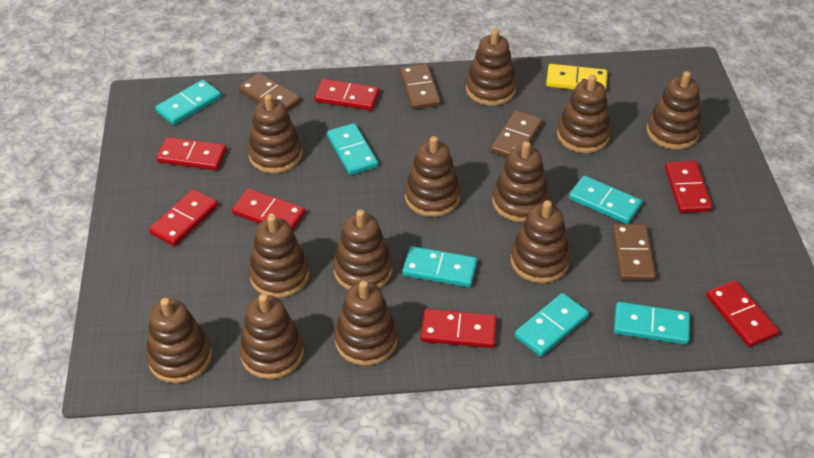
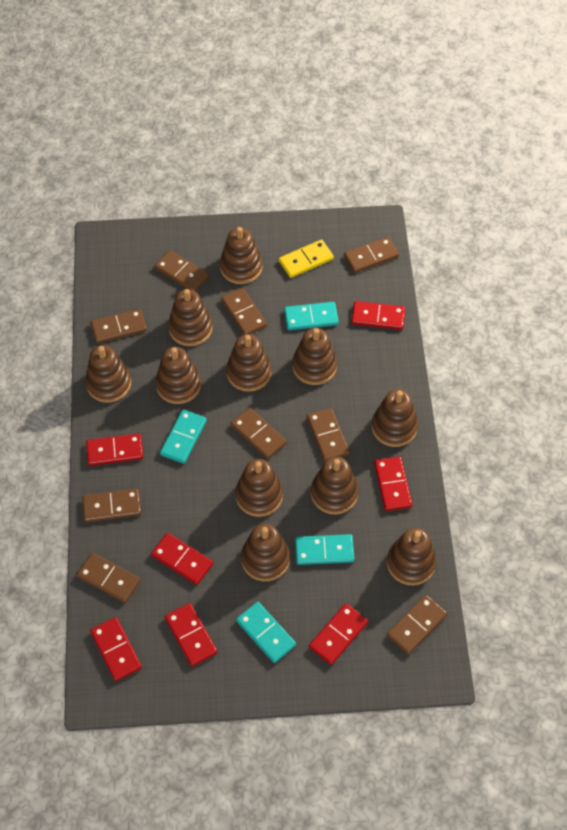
brown domino: [238,73,301,112] [400,64,441,109] [491,110,543,158] [612,224,656,281] = 4 -> [77,553,140,603] [82,488,141,522] [91,309,147,343] [155,250,209,291] [221,287,267,335] [231,408,287,459] [307,408,350,461] [344,237,399,273] [387,595,447,654] = 9
brown stacking toy: [146,298,212,383] [239,294,304,379] [248,94,302,173] [249,215,309,298] [333,210,393,290] [335,281,397,366] [405,136,461,217] [466,29,517,106] [492,141,549,222] [511,200,570,283] [557,75,611,153] [646,71,701,150] = 12 -> [85,345,131,403] [155,347,201,404] [168,289,213,346] [220,227,262,284] [226,334,271,392] [235,459,283,517] [241,523,290,581] [292,328,337,385] [311,457,358,514] [371,389,418,447] [387,527,436,585] = 11
turquoise domino: [155,80,221,125] [327,123,378,175] [402,246,477,287] [515,293,589,357] [569,175,642,224] [614,302,690,345] = 6 -> [160,409,207,464] [236,602,296,663] [284,302,339,330] [295,534,355,565] = 4

